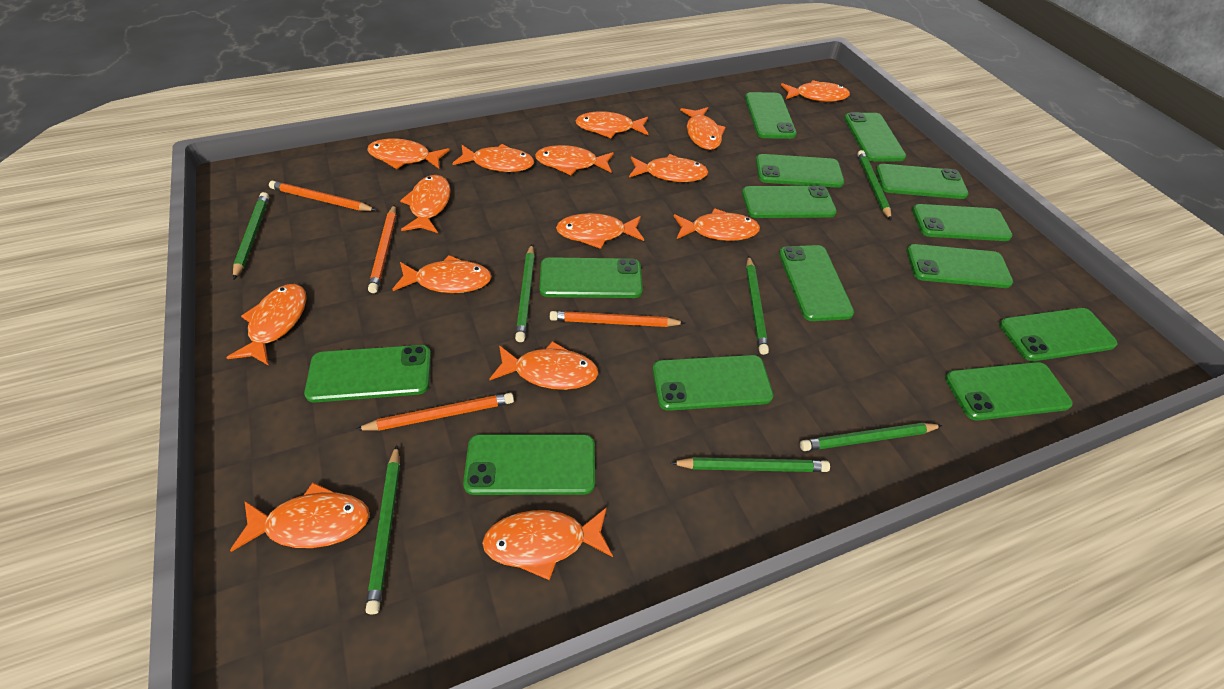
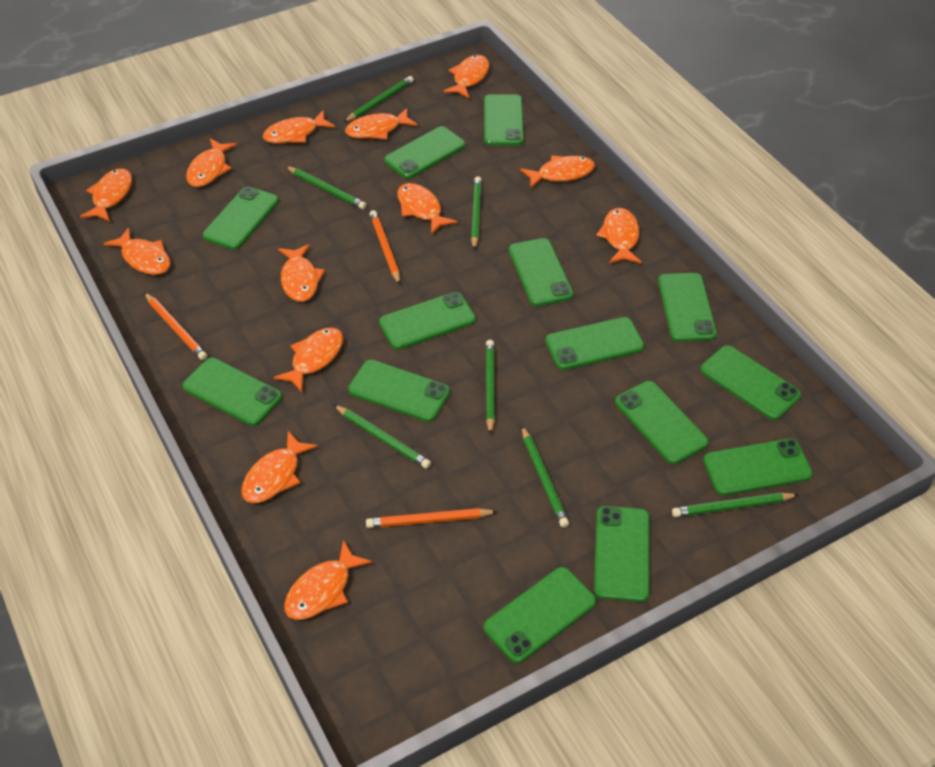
orange fish: [226,284,307,366] [230,482,370,552] [367,138,450,169] [392,255,492,293] [400,175,451,233] [452,144,534,172] [482,507,613,580] [490,341,599,390] [535,145,614,175] [556,213,644,249] [575,111,648,138] [629,154,708,182] [674,208,760,241] [680,107,726,150] [781,80,850,102] = 15 -> [80,168,132,222] [104,227,171,275] [186,138,237,187] [241,431,318,503] [263,111,335,143] [273,327,343,392] [278,244,325,302] [284,540,372,620] [345,108,417,139] [397,183,457,235] [443,55,489,98] [520,155,595,189] [596,208,641,263] = 13
orange pencil: [269,181,376,211] [355,393,514,431] [368,204,396,293] [550,311,685,327] = 4 -> [144,292,207,360] [366,508,498,528] [370,210,400,285] = 3

